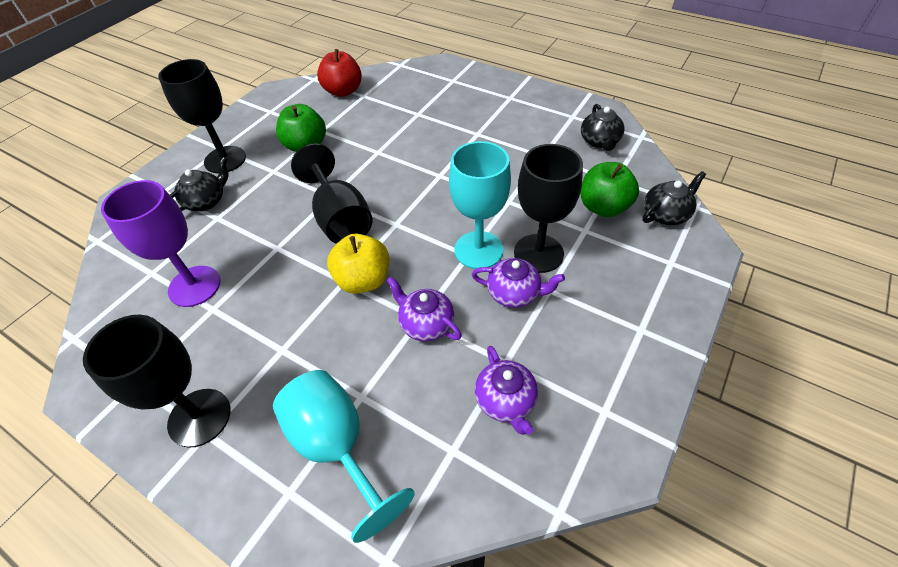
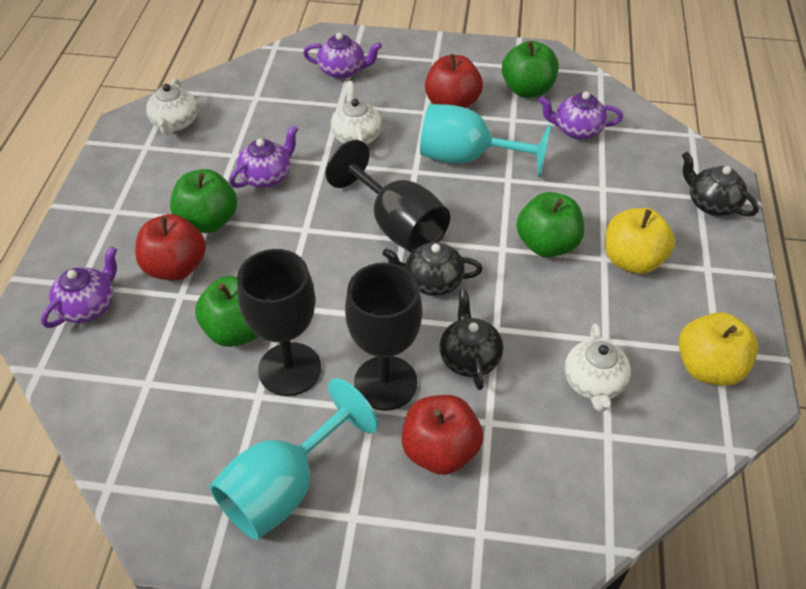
black goblet: [83,315,230,448] [158,59,246,173] [291,144,373,244] [514,144,583,273] = 4 -> [237,249,321,396] [325,140,450,253] [345,263,422,411] = 3
green apple: [276,104,326,152] [581,162,639,217] = 2 -> [170,169,237,233] [195,276,259,347] [502,41,558,98] [517,192,584,257] = 4
purple goblet: [101,180,221,307] = 1 -> none = 0
purple teapot: [386,276,462,342] [472,258,565,308] [475,346,538,435] = 3 -> [41,246,117,328] [230,125,298,188] [303,33,382,79] [539,92,623,140] = 4
red apple: [317,49,362,97] = 1 -> [135,214,206,281] [402,395,483,475] [425,54,483,108] = 3
white teapot: none = 0 -> [146,78,198,135] [331,81,382,145] [564,324,631,412] = 3
yellow apple: [327,234,389,294] = 1 -> [605,208,675,274] [679,312,758,386] = 2

